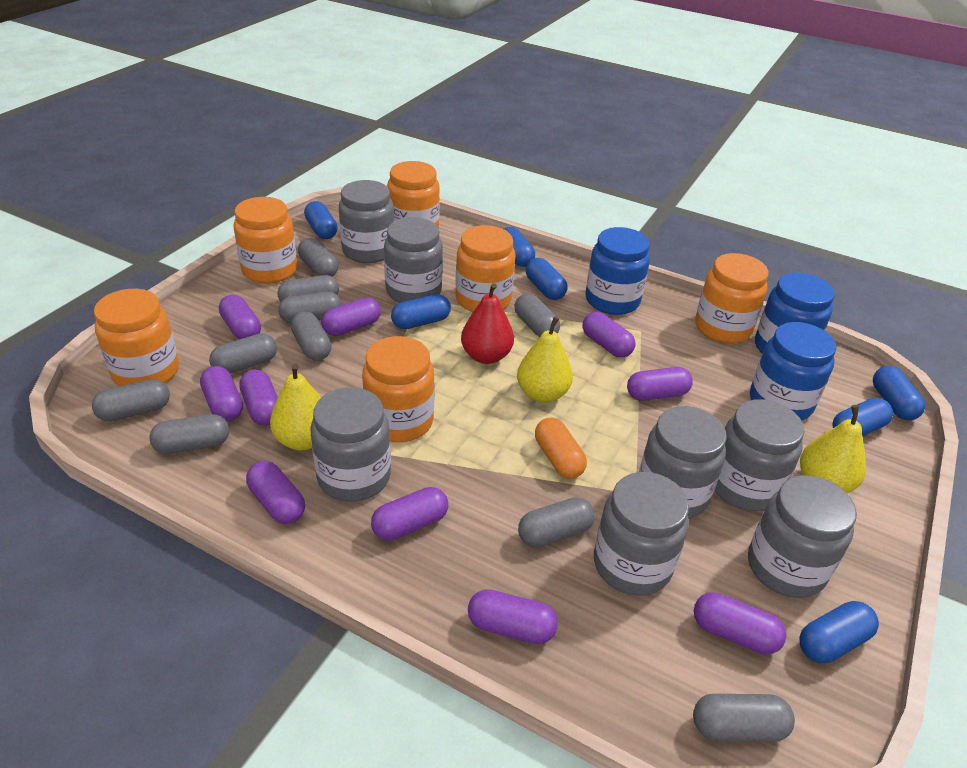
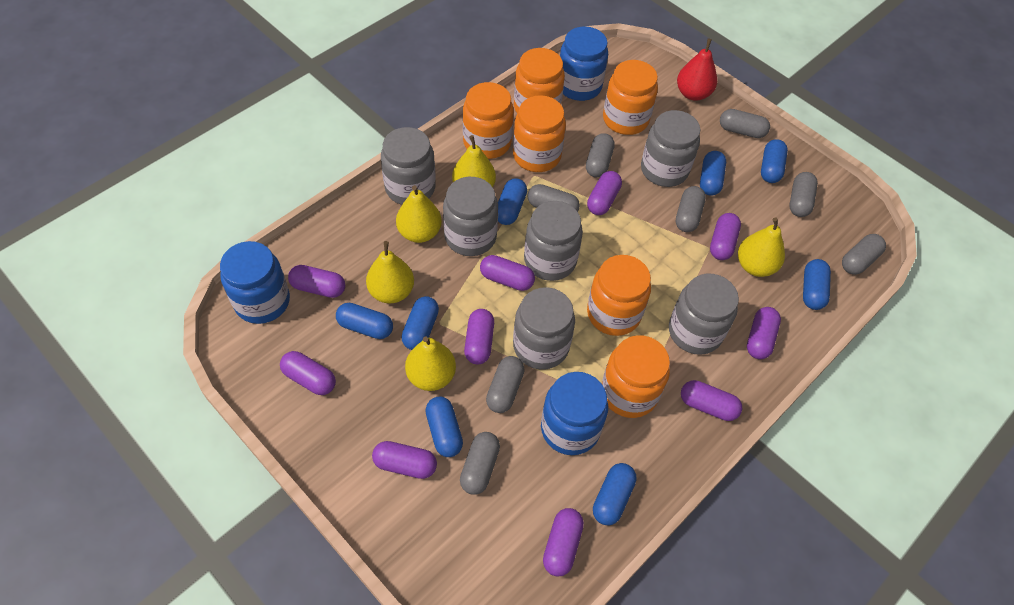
blue capsule: [304,201,338,239] [391,294,451,329] [504,227,535,267] [526,258,568,300] [799,601,879,663] [832,398,893,437] [873,366,925,420] = 7 -> [336,303,393,339] [401,296,439,350] [425,397,463,457] [498,178,527,225] [593,463,636,526] [700,151,726,196] [761,139,788,183] [803,259,831,310] = 8
grey capsule: [92,379,170,421] [149,414,229,454] [209,333,277,374] [277,275,339,302] [278,292,342,324] [291,311,331,361] [298,238,338,277] [515,293,560,337] [518,497,595,547] [693,694,795,741] = 10 -> [460,432,500,495] [486,356,525,413] [527,184,580,212] [586,133,615,177] [676,186,706,232] [720,109,770,138] [789,172,818,217] [842,234,886,275] = 8
grey jar: [311,387,391,502] [339,180,394,263] [384,217,443,303] [594,472,689,596] [639,406,727,519] [714,399,805,511] [748,475,857,598] = 7 -> [381,127,436,205] [443,177,498,256] [513,287,575,370] [524,201,583,281] [641,110,700,187] [669,274,739,355] = 6
orange capsule: [535,417,587,479] = 1 -> none = 0
yellow pear: [270,363,321,450] [517,316,573,403] [800,405,866,493] = 3 -> [366,241,414,303] [396,185,442,243] [405,337,456,391] [452,135,496,187] [738,217,785,277] = 5

